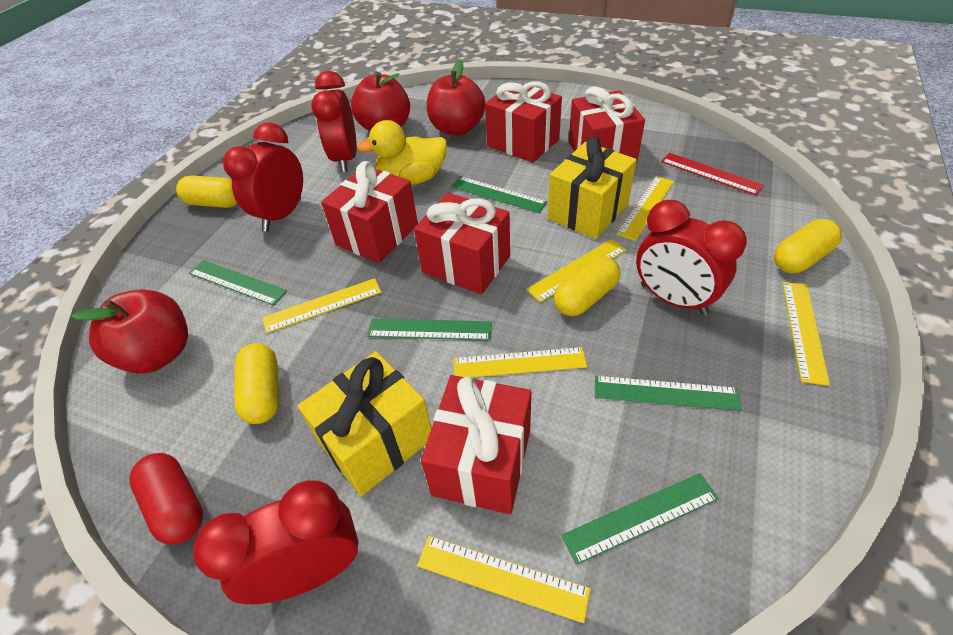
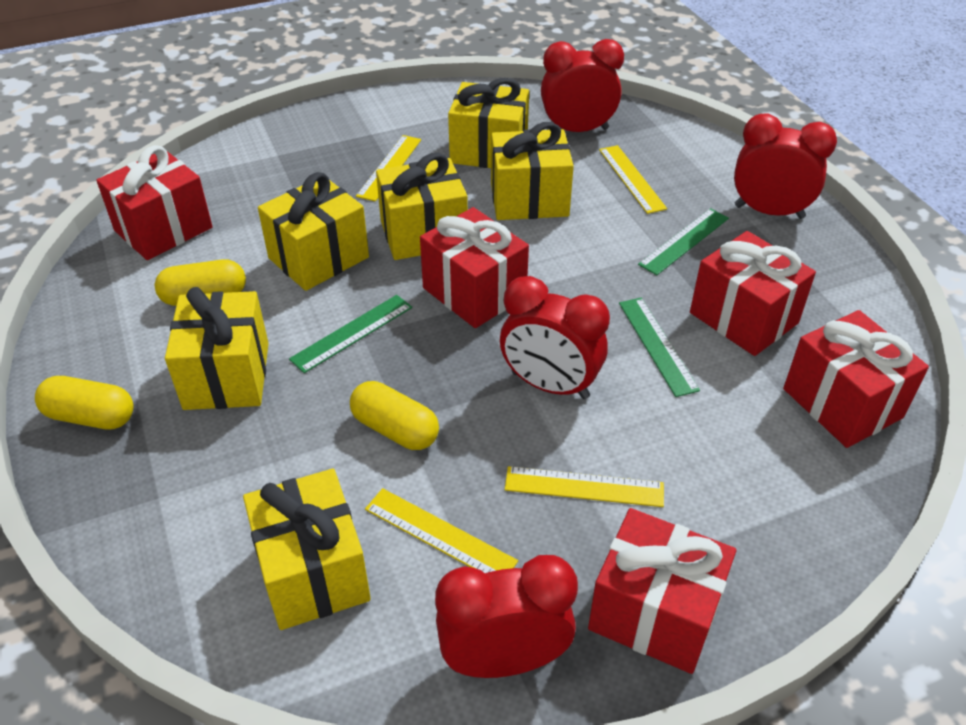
green ruler: [189,260,287,306] [367,319,492,340] [451,176,547,213] [561,473,719,565] [595,376,742,411] = 5 -> [289,295,412,373] [619,298,700,397] [638,208,729,275] = 3
red apple: [71,289,188,374] [351,72,410,131] [427,60,486,136] = 3 -> none = 0
red capsule: [129,453,203,544] = 1 -> none = 0
red ruler: [661,153,764,196] = 1 -> none = 0
yellow capsule: [176,175,237,208] [234,343,279,424] [554,256,620,316] [774,219,842,273] = 4 -> [35,376,133,429] [155,259,246,306] [350,381,439,450] = 3
yellow duck: [357,120,447,185] = 1 -> none = 0
yellow gift: [298,351,432,496] [548,137,637,239] = 2 -> [165,287,269,410] [243,469,371,630] [258,172,369,291] [376,153,468,260] [448,78,529,168] [491,122,574,220] = 6
yellow ruler: [262,278,382,333] [417,536,591,623] [453,347,587,377] [526,239,627,302] [617,176,674,241] [783,282,830,386] = 6 -> [356,135,421,202] [365,488,518,573] [505,466,664,507] [599,145,667,214] = 4

